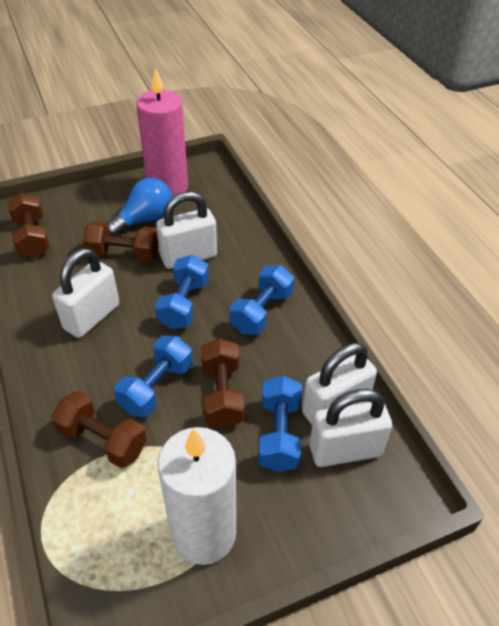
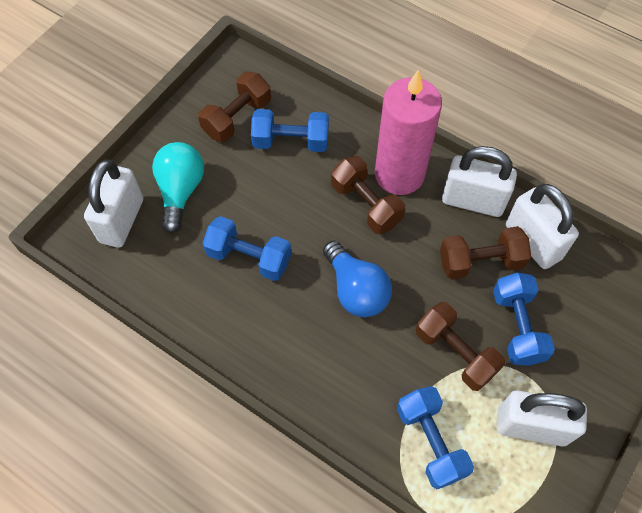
turquoise light bulb: none = 0 -> [152,142,204,233] = 1
white candle: [158,427,236,565] = 1 -> none = 0

